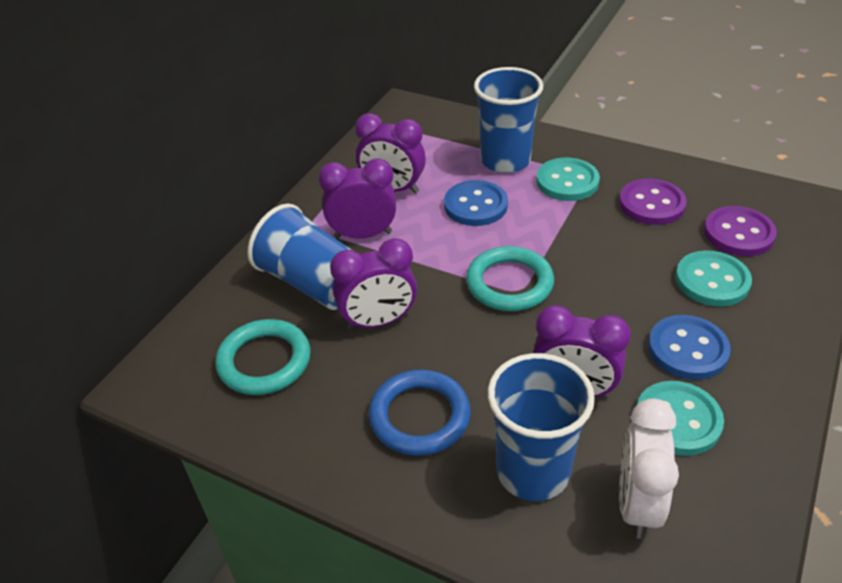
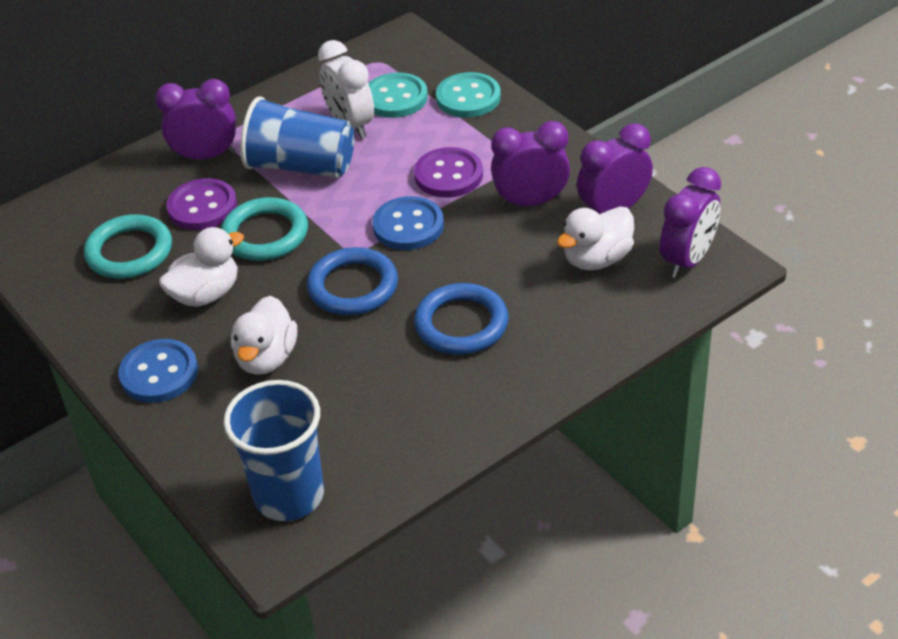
blue cup: [247,204,352,310] [474,67,543,173] [488,353,595,501] = 3 -> [223,380,324,521] [240,96,354,178] = 2
blue ring: [369,369,471,456] = 1 -> [307,247,398,315] [414,283,509,355] = 2
turquoise button: [537,157,600,201] [637,381,724,456] [675,250,752,306] = 3 -> [368,73,428,118] [436,72,501,118] = 2
white duck: none = 0 -> [159,227,244,307] [231,296,297,375] [557,206,634,270] = 3

